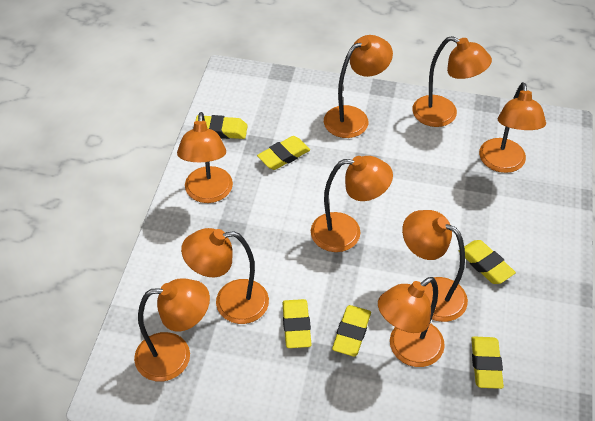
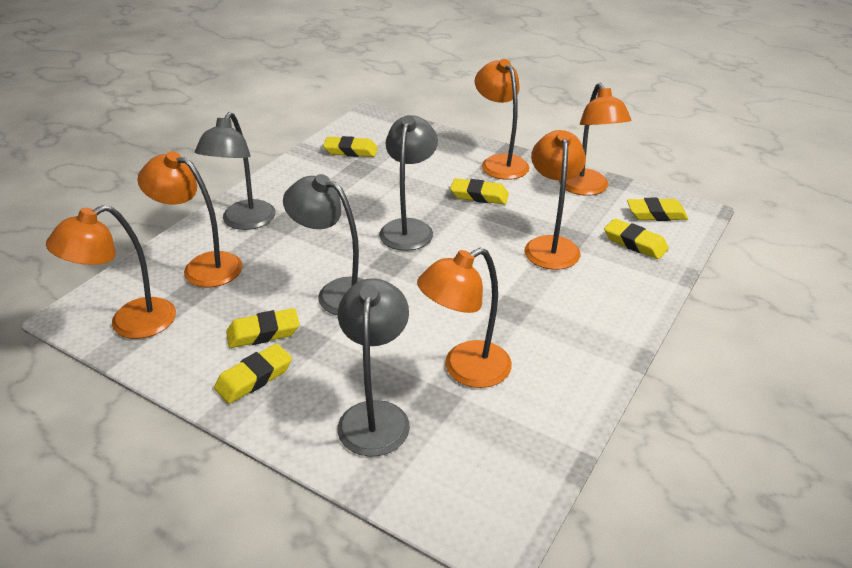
grey lamp: none = 0 -> [195,112,276,230] [283,174,364,315] [337,278,410,457] [379,115,438,251] = 4
orange lamp: [134,278,210,381] [177,112,233,203] [181,228,269,324] [311,156,393,252] [324,35,393,138] [378,277,445,367] [402,210,468,322] [412,36,492,127] [479,82,546,173] = 9 -> [46,205,176,339] [137,151,243,287] [417,248,512,388] [475,59,530,180] [524,130,586,270] [559,83,631,196] = 6

